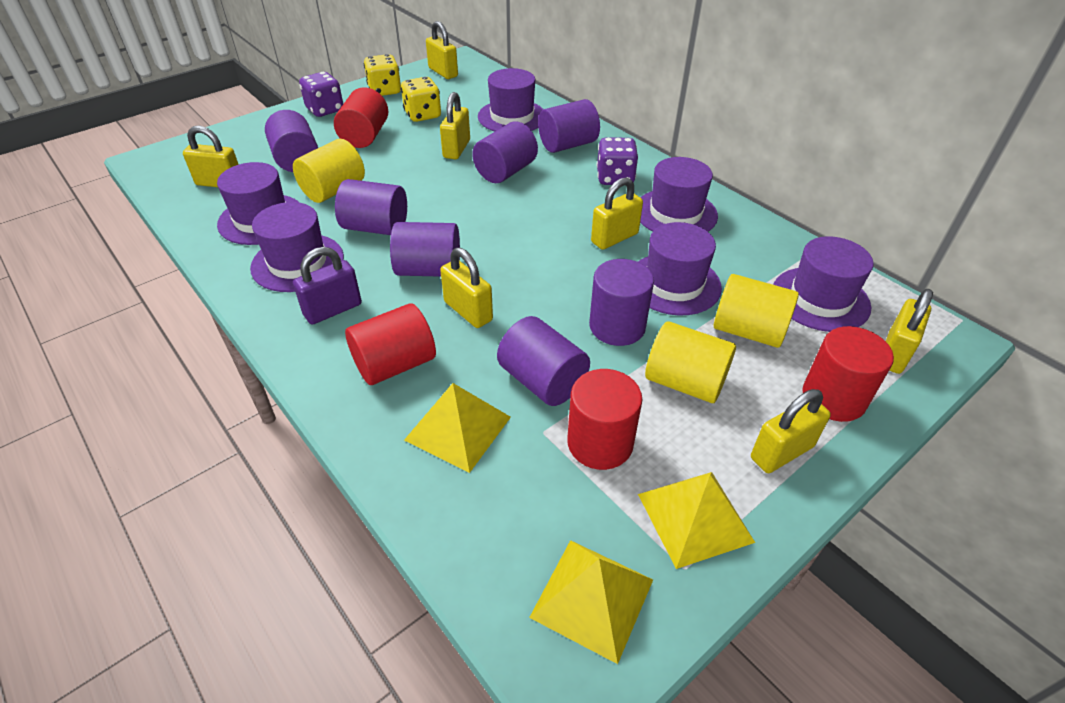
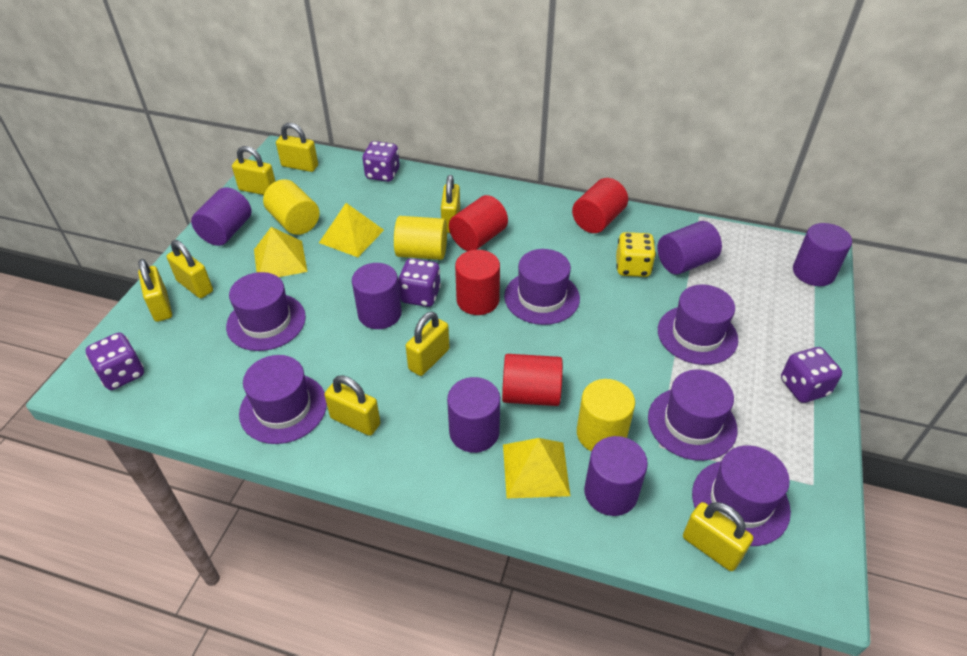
purple cylinder: [265,110,318,172] [335,179,407,235] [390,222,460,277] [472,121,538,183] [497,316,590,406] [538,99,600,153] [589,259,654,346] = 7 -> [191,187,251,246] [352,263,402,329] [447,377,500,453] [584,436,648,516] [658,221,722,274] [793,223,852,286] = 6
purple dice: [299,72,343,117] [597,137,638,185] = 2 -> [85,333,144,390] [362,141,400,182] [398,259,441,307] [781,347,842,403] = 4
purple padlock: [293,247,362,325] = 1 -> none = 0
yellow dice: [364,54,401,96] [401,77,441,122] = 2 -> [616,232,656,277] = 1
yellow padlock: [183,125,239,187] [426,21,458,79] [440,92,470,159] [440,247,493,328] [591,178,643,250] [751,389,831,473] [886,289,933,374] = 7 -> [138,259,172,322] [167,240,213,298] [232,146,276,195] [276,123,318,172] [324,375,380,436] [406,311,450,376] [441,175,460,233] [683,502,753,571] = 8

